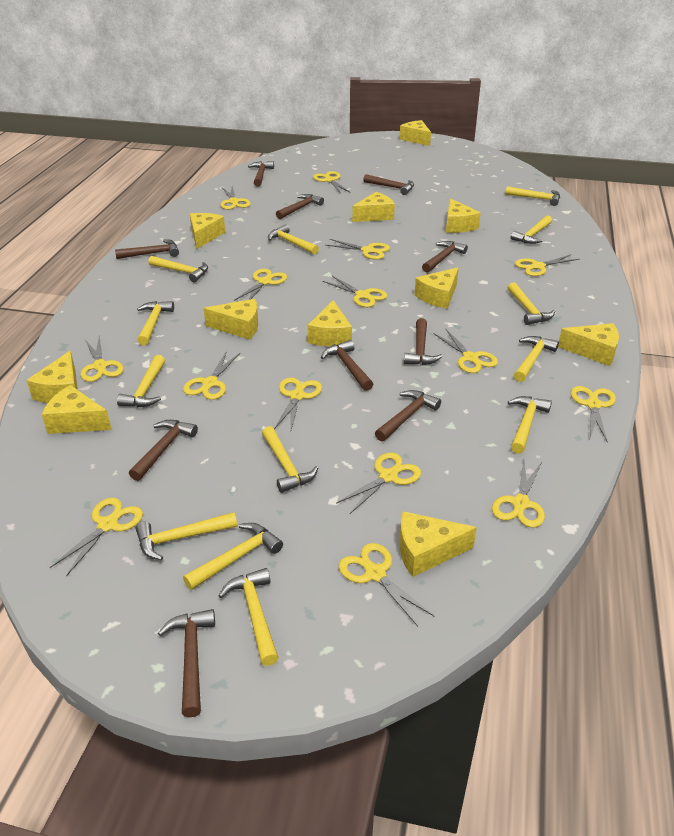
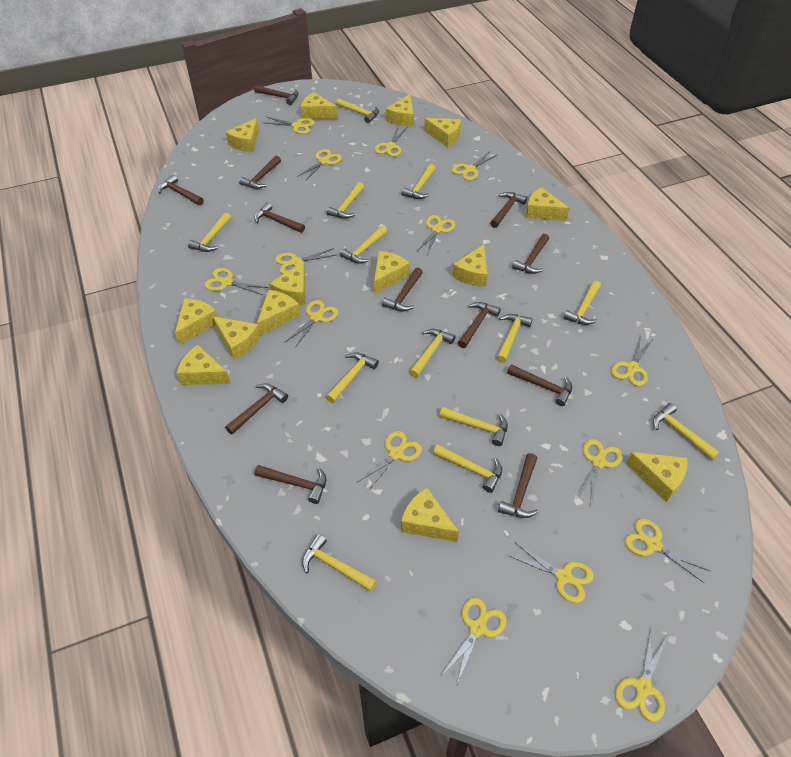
brown hammer: [115,239,179,259] [129,420,198,481] [158,609,215,717] [248,161,274,187] [276,194,324,219] [321,340,373,391] [363,174,414,195] [375,390,441,441] [404,318,442,365] [422,241,468,273] = 10 -> [158,174,204,205] [225,383,288,435] [239,155,281,189] [254,85,299,105] [254,202,305,233] [255,465,326,504] [382,267,423,311] [458,302,501,348] [490,192,527,228] [498,453,538,518] [507,364,572,406] [512,234,549,274] = 12
yellow cheese: [27,351,78,403] [42,385,111,434] [190,213,225,249] [204,299,258,340] [308,300,352,346] [352,192,395,222] [399,120,431,146] [400,511,477,577] [415,267,459,309] [446,198,481,233] [558,323,619,366] = 11 -> [175,298,218,345] [177,345,231,385] [213,317,261,360] [226,118,259,152] [257,290,300,335] [270,261,306,305] [301,92,337,119] [374,251,410,294] [386,94,413,126] [401,488,459,542] [424,118,461,147] [452,244,487,287] [526,187,569,221] [626,452,687,502] = 14

